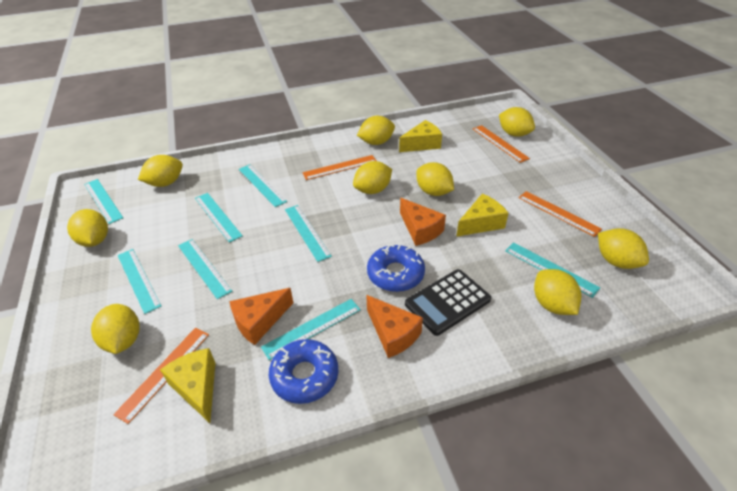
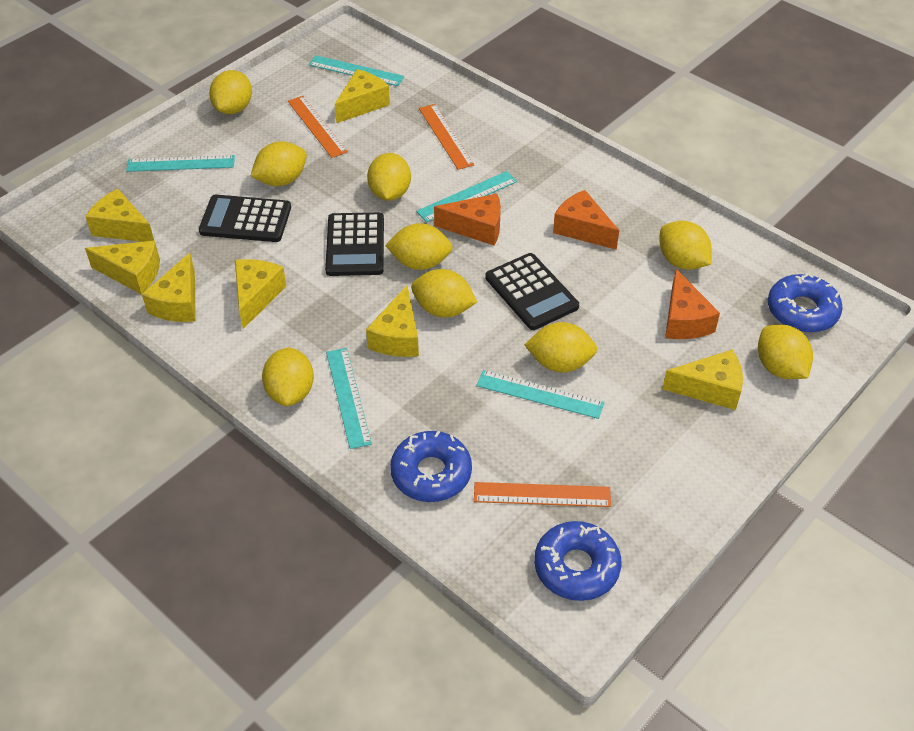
black calculator: [405,269,491,336] = 1 -> [199,195,291,242] [325,212,384,276] [485,253,579,330] = 3
blue donut: [269,339,338,404] [367,244,425,292] = 2 -> [390,431,472,502] [534,521,621,601] [768,273,843,333] = 3
orange ruler: [113,328,209,424] [302,155,376,180] [473,125,530,163] [518,191,602,237] = 4 -> [288,96,348,158] [419,104,475,170] [474,482,611,507] = 3
turquoise ruler: [84,179,123,224] [118,249,161,314] [178,239,232,299] [195,193,243,242] [239,165,287,207] [261,299,361,360] [285,205,332,262] [505,242,600,298] = 8 -> [126,155,235,172] [308,55,404,86] [326,348,372,449] [416,171,517,222] [476,370,604,419] = 5
yellow cheese: [160,348,215,423] [399,120,442,152] [456,194,508,237] = 3 -> [85,189,154,242] [85,241,160,294] [142,253,196,322] [235,259,286,329] [335,69,390,123] [366,285,419,357] [662,350,743,410] = 7

